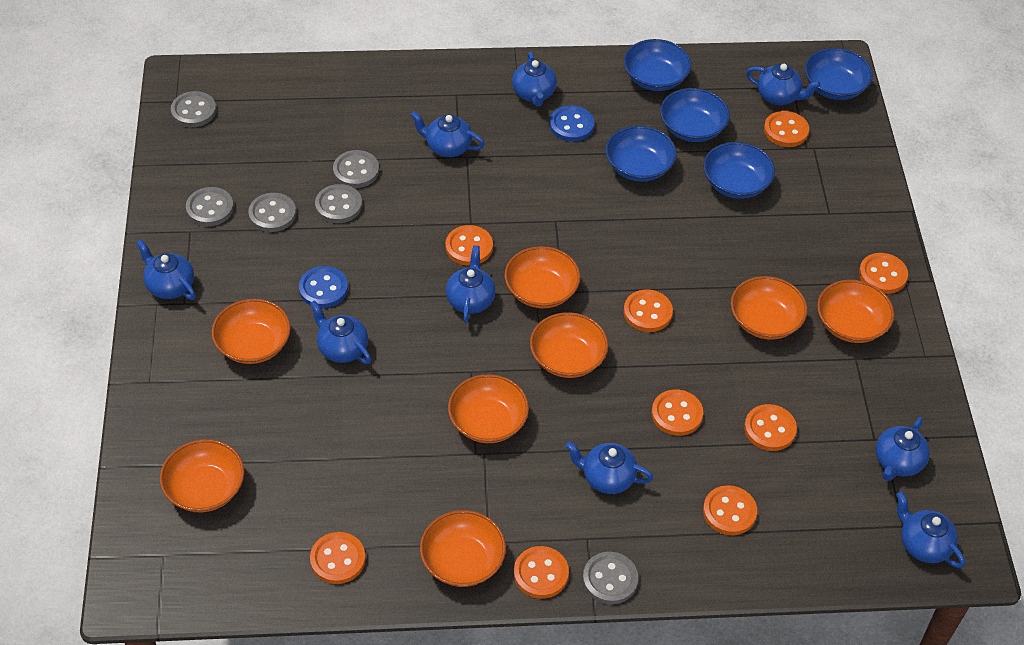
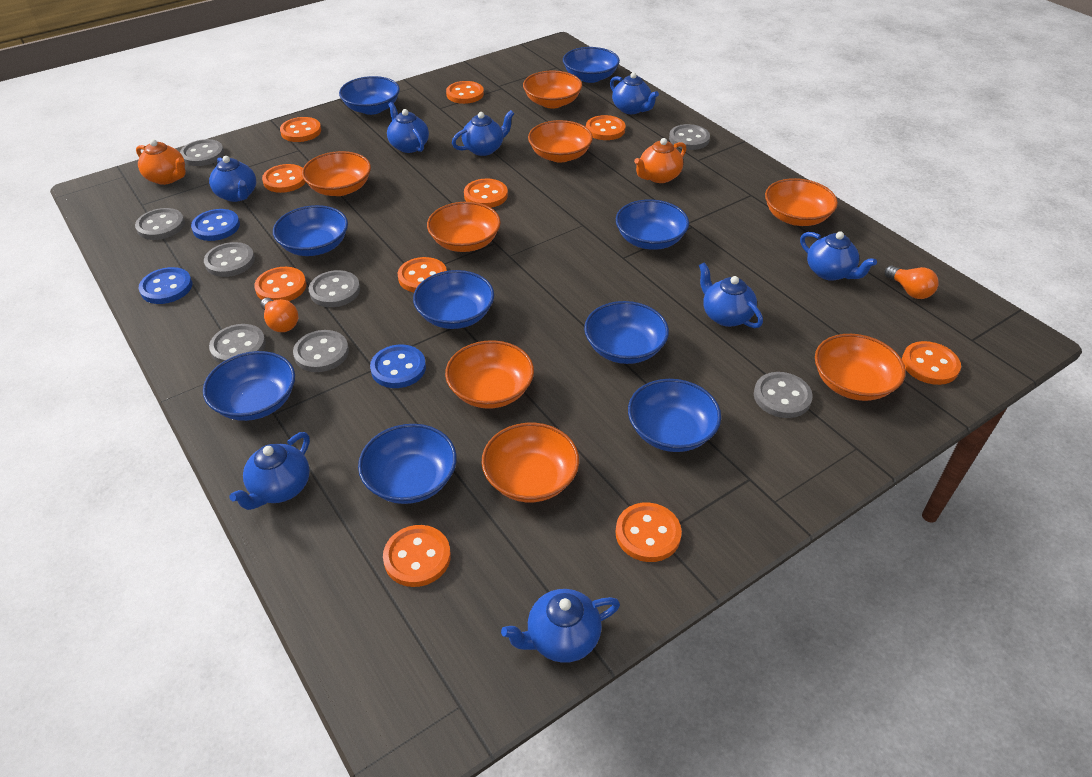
blue bowl: [605,126,677,182] [624,39,691,91] [660,88,730,142] [703,142,775,199] [805,48,873,100] = 5 -> [203,351,295,421] [273,205,348,256] [339,76,400,115] [358,424,457,504] [413,270,494,329] [563,47,620,83] [584,301,669,364] [616,199,689,250] [628,379,721,452] = 9
blue button: [299,266,348,308] [550,105,594,142] = 2 -> [138,267,192,304] [191,209,240,241] [370,345,426,388] = 3
blue teapot: [136,239,196,300] [310,300,371,364] [411,111,484,157] [446,245,496,323] [512,52,557,107] [565,442,653,494] [746,64,821,105] [875,417,930,481] [896,492,965,568] = 9 -> [209,156,256,202] [230,432,310,510] [387,102,429,153] [452,110,515,156] [501,589,620,663] [610,72,659,114] [699,262,763,328] [800,231,877,281] = 8
grey button: [171,91,216,127] [186,187,234,226] [248,193,296,232] [315,184,362,223] [333,150,379,188] [583,552,638,604] = 6 -> [135,208,185,240] [180,139,224,166] [204,242,255,277] [209,324,266,363] [293,330,349,372] [309,270,360,307] [669,124,710,150] [754,372,813,418] = 8
orange button: [310,532,366,584] [446,225,493,266] [514,546,569,599] [624,289,673,332] [651,389,703,436] [703,485,757,535] [744,404,797,451] [764,111,809,147] [859,253,908,294] = 9 -> [254,267,307,301] [262,164,306,193] [280,117,321,142] [383,525,451,587] [398,257,447,292] [446,81,484,104] [464,179,508,208] [586,115,626,140] [616,502,682,562] [902,341,961,385] = 10
orange light bulb: none = 0 -> [261,298,298,332] [885,266,939,299] = 2
orange teapot: none = 0 -> [136,139,186,185] [634,138,687,183] = 2

